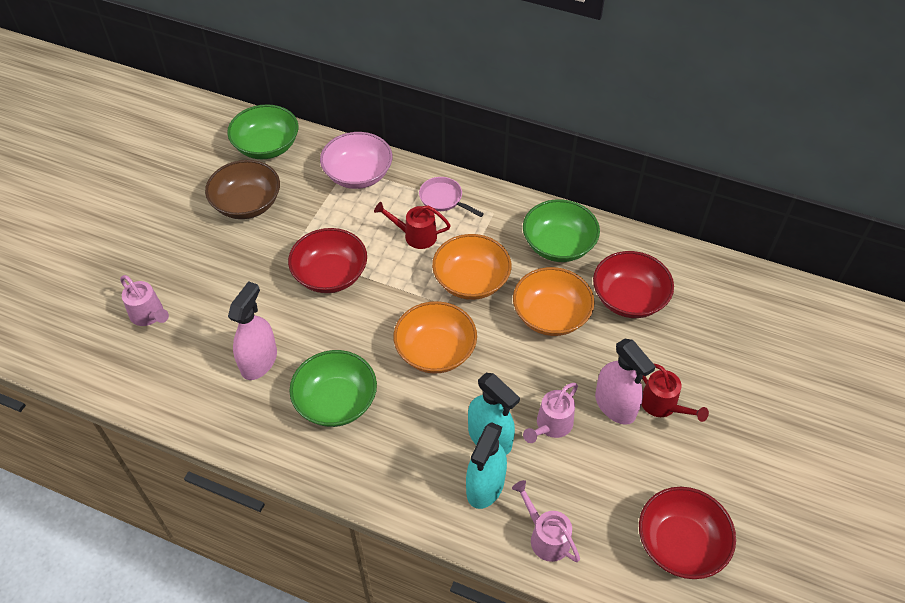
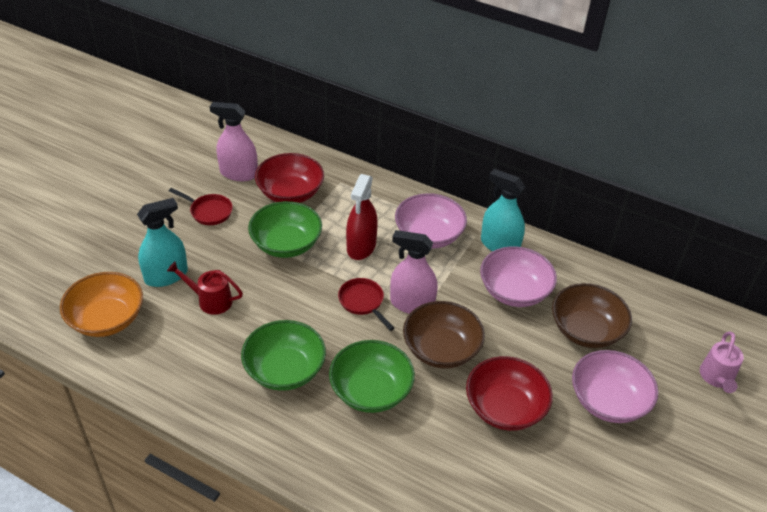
brown bowl: [205,160,280,219] = 1 -> [403,301,485,368] [552,283,632,348] = 2
orange bowl: [393,301,477,374] [432,234,511,300] [513,267,595,336] = 3 -> [60,272,143,337] = 1
pink bowl: [320,132,392,189] = 1 -> [395,193,467,249] [480,246,557,307] [572,350,658,423] = 3
pink pan: [419,177,484,217] = 1 -> none = 0
pink watering can: [120,275,169,326] [512,480,580,562] [523,383,578,443] = 3 -> [700,331,744,393] = 1
red bowl: [288,228,367,293] [593,251,674,318] [639,487,736,579] = 3 -> [255,153,324,203] [466,356,553,431] = 2
red pan: none = 0 -> [169,188,233,225] [338,278,394,331] = 2
red spray bottle: none = 0 -> [346,174,378,260] = 1
red watering can: [374,202,451,249] [642,364,709,422] = 2 -> [167,261,243,315] = 1

